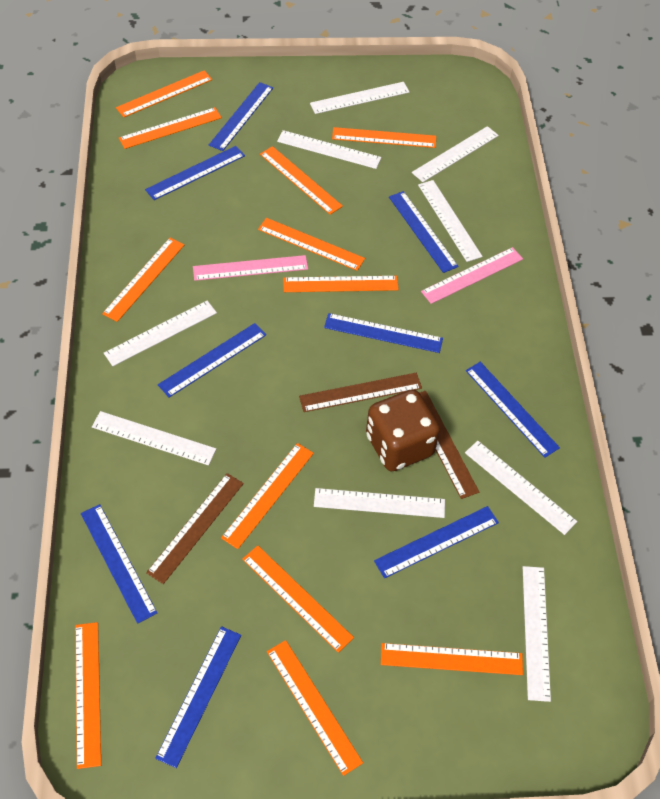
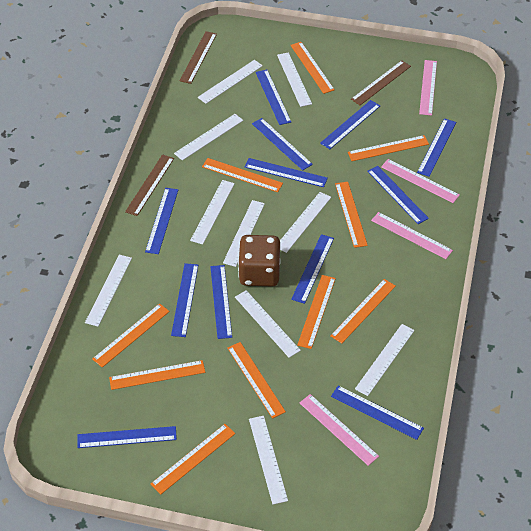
blue ruler: [81,504,157,624] [145,146,245,200] [155,626,241,768] [158,323,266,398] [209,82,273,151] [324,313,443,353] [374,506,499,578] [389,191,459,273] [466,362,560,458] = 9 -> [77,426,177,448] [145,188,178,254] [171,263,198,337] [210,265,232,339] [245,158,328,187] [252,118,313,170] [256,70,291,125] [291,234,334,304] [320,100,380,149] [331,385,424,440] [367,166,429,224] [417,118,456,177] = 12
orange ruler: [75,622,101,769] [102,238,184,322] [116,70,212,117] [119,107,222,149] [221,443,314,549] [242,545,354,653] [258,218,365,271] [260,146,343,215] [267,640,363,776] [283,276,399,292] [332,127,436,148] [381,643,523,675] = 12 -> [92,303,170,368] [109,360,205,390] [151,424,235,494] [202,158,283,192] [228,342,286,419] [291,42,335,94] [297,275,336,349] [330,279,396,343] [335,182,368,248] [348,135,429,161] = 10
pink ruler: [193,255,308,281] [421,247,523,304] = 2 -> [300,394,379,466] [371,212,453,259] [381,159,460,203] [419,60,437,116] = 4
white ruler: [92,411,216,465] [104,301,217,366] [277,130,381,169] [310,82,409,114] [314,488,445,518] [412,126,499,182] [418,180,483,262] [465,441,577,535] [523,566,551,702] = 9 -> [85,255,132,327] [174,114,243,161] [190,180,235,244] [198,60,263,104] [223,200,265,267] [235,290,301,358] [249,416,288,504] [277,52,312,107] [280,192,331,253] [355,324,415,396] = 10

